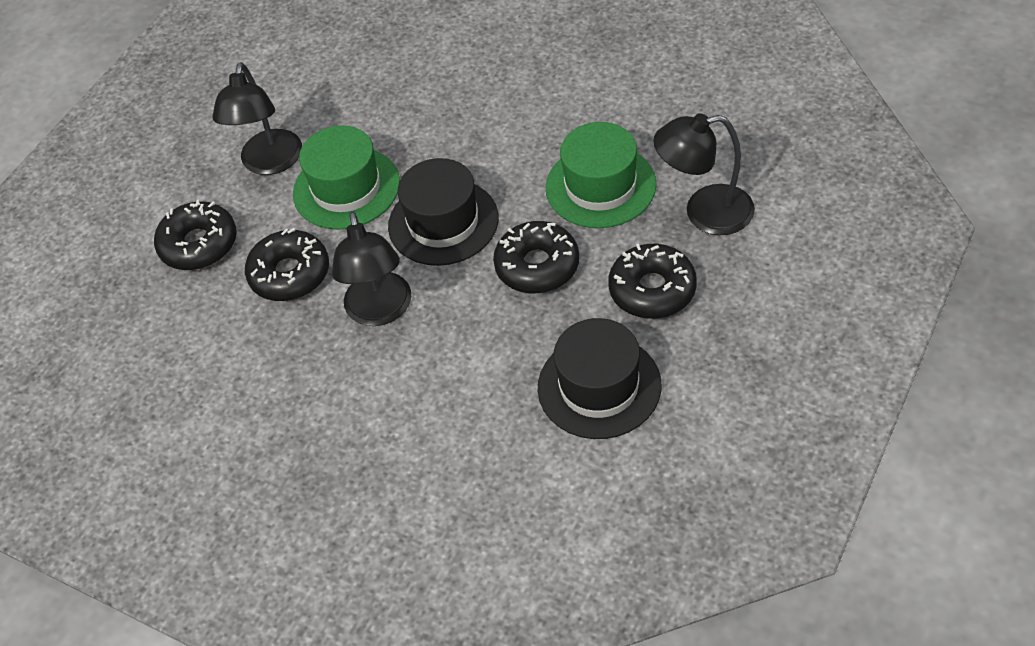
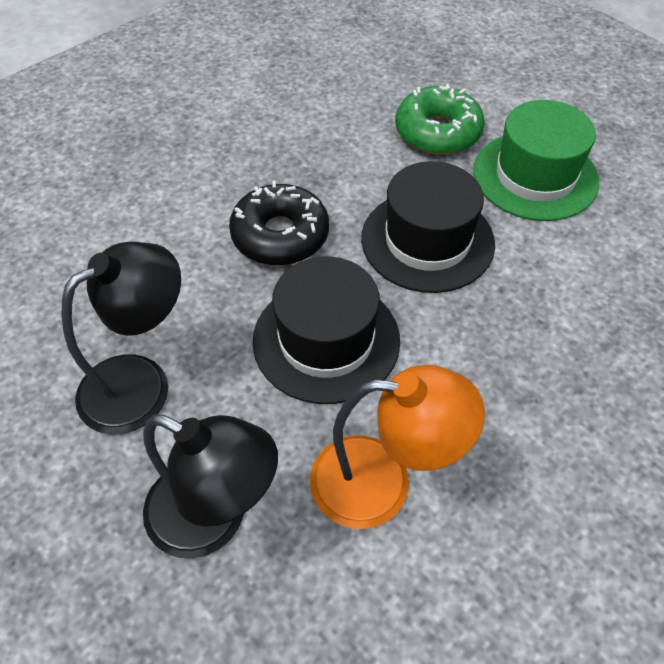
black donut: [154,199,237,270] [245,228,329,301] [493,221,579,293] [608,243,697,319] = 4 -> [229,181,329,265] = 1
black lamp: [212,62,302,175] [332,211,411,326] [653,113,755,235] = 3 -> [61,242,181,434] [143,414,278,559] = 2
green donut: none = 0 -> [395,84,485,155] = 1
green hat: [293,125,400,230] [545,122,657,228] = 2 -> [473,100,599,221] = 1
orange lamp: none = 0 -> [310,365,485,529] = 1

